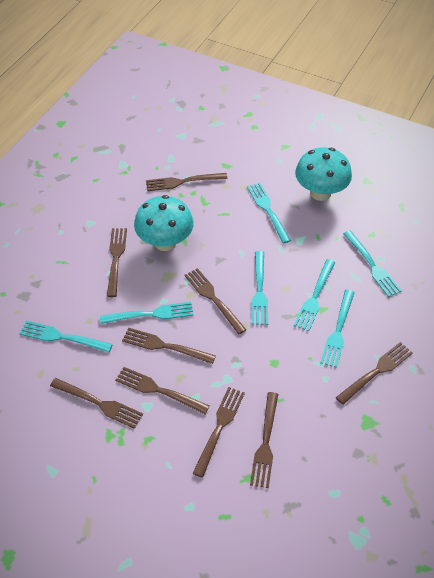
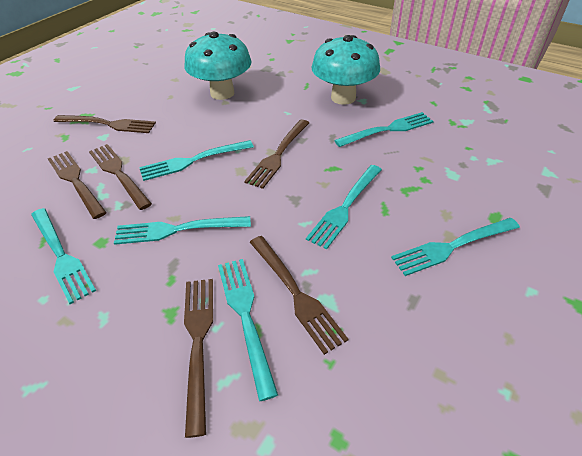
brown fork: [50,378,143,429] [107,228,127,297] [115,367,210,414] [122,328,216,364] [146,173,228,191] [184,268,247,335] [193,387,245,478] [250,392,278,488] [336,342,413,405] = 9 -> [48,151,107,219] [54,115,156,133] [89,144,152,210] [184,279,213,438] [244,120,309,189] [250,236,348,355] = 6

